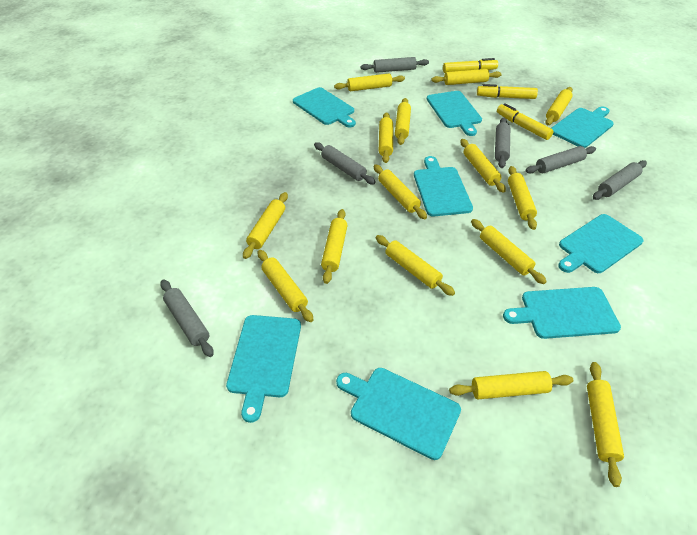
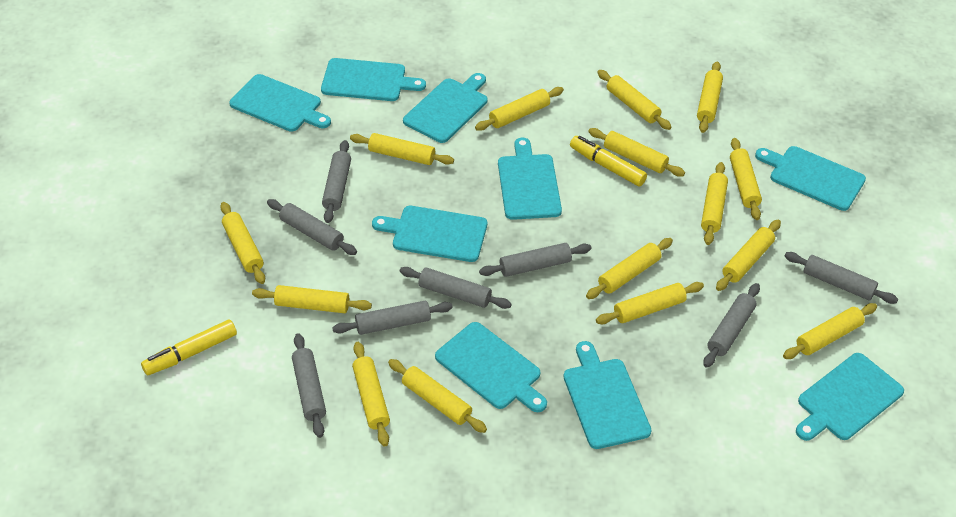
grey rolling pin: [160,280,214,357] [314,142,376,184] [361,57,429,73] [495,118,510,168] [525,146,596,173] [593,160,647,200] = 6 -> [267,199,357,255] [292,333,326,438] [322,140,351,223] [332,301,453,335] [400,267,512,309] [479,243,592,277] [703,283,760,368] [785,252,898,304] = 8
turquoise cutting board: [226,315,301,423] [293,87,356,127] [336,368,461,460] [414,156,473,217] [427,91,482,136] [503,287,621,339] [551,106,614,148] [558,214,644,273] = 8 -> [229,74,331,132] [321,58,426,101] [372,206,487,262] [403,73,488,143] [435,322,547,412] [498,138,562,220] [563,341,652,449] [755,146,866,211] [796,353,904,441] = 9
yellow marker: [443,58,498,73] [477,84,538,99] [497,103,554,140] = 3 -> [141,319,237,375] [570,136,647,187] = 2

